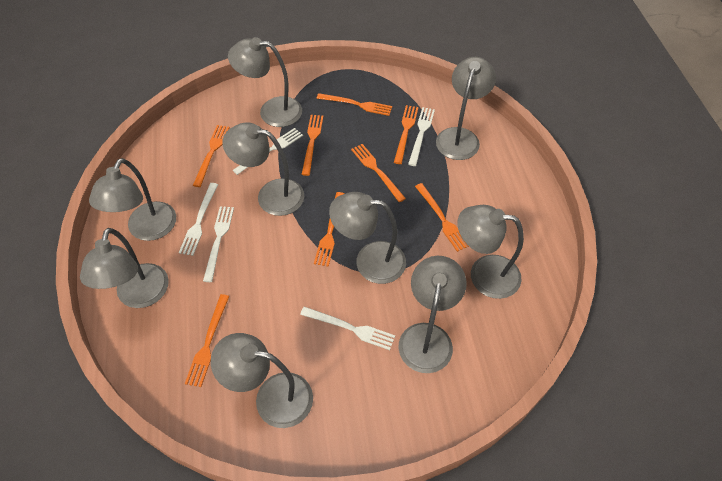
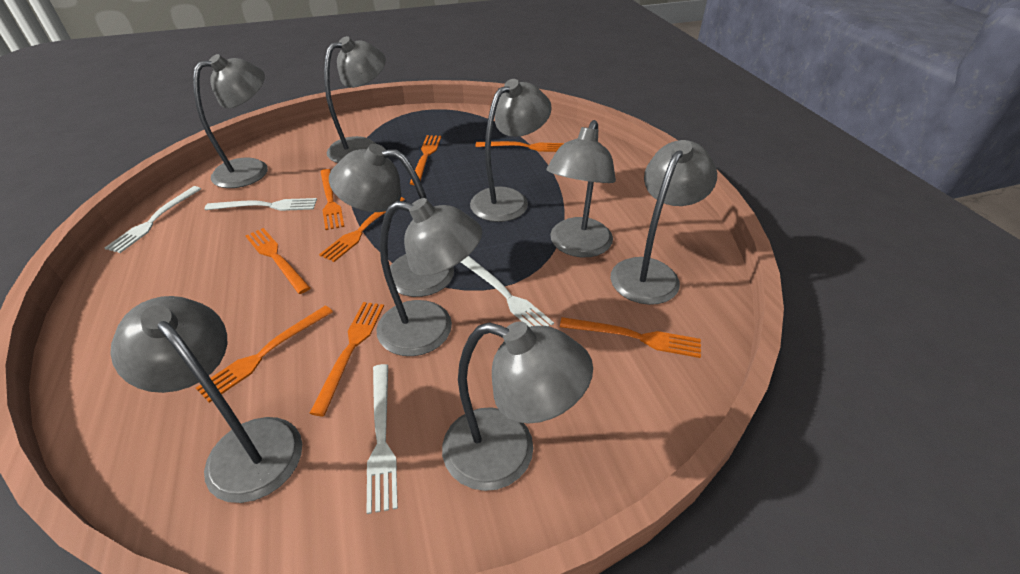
white fork: [179,183,218,256] [203,206,234,282] [233,128,303,175] [300,307,395,350] [408,107,435,166] = 5 -> [105,186,201,253] [205,198,317,211] [367,364,398,514] [461,256,554,327] = 4

